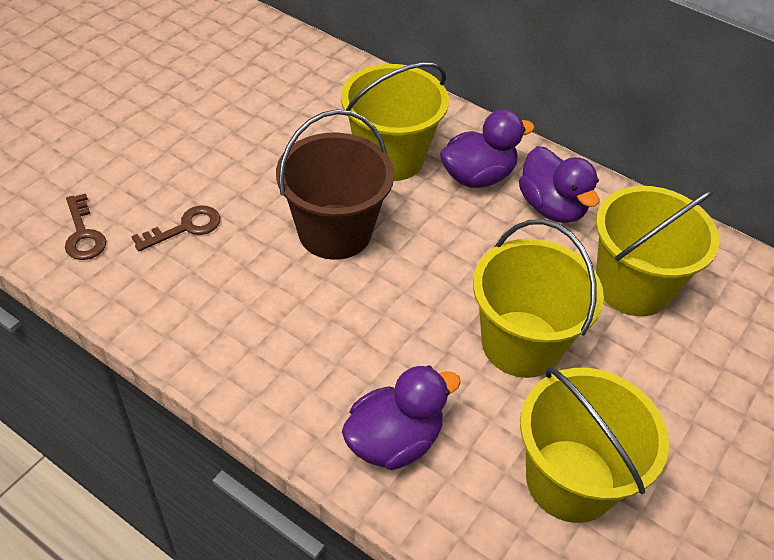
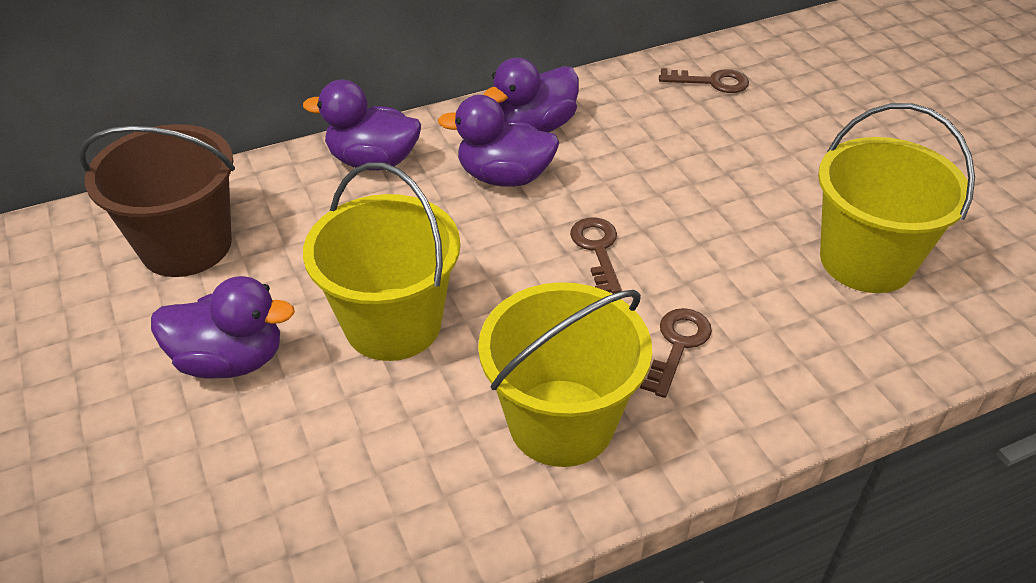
brown key: [65,193,106,260] [131,205,220,251] = 2 -> [570,217,622,294] [640,308,712,398] [659,68,749,93] = 3
purple duck: [342,365,461,470] [440,109,535,188] [519,146,600,223] = 3 -> [151,276,295,378] [303,80,421,170] [438,95,559,187] [483,58,579,133] = 4
yellow bucket: [341,62,449,181] [473,219,604,378] [520,367,669,523] [596,186,720,316] = 4 -> [303,162,461,361] [478,282,652,467] [818,103,975,293] = 3

